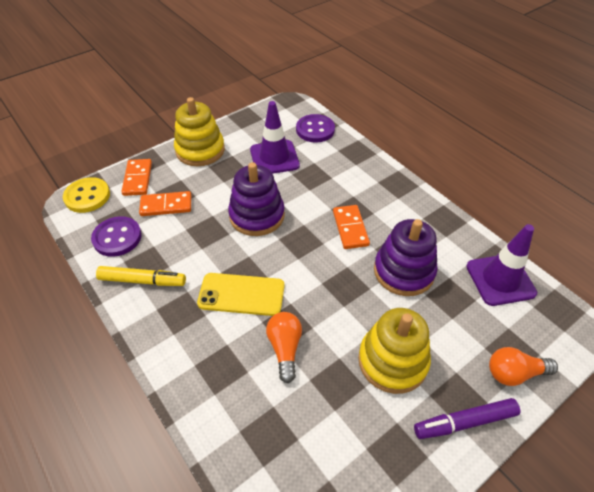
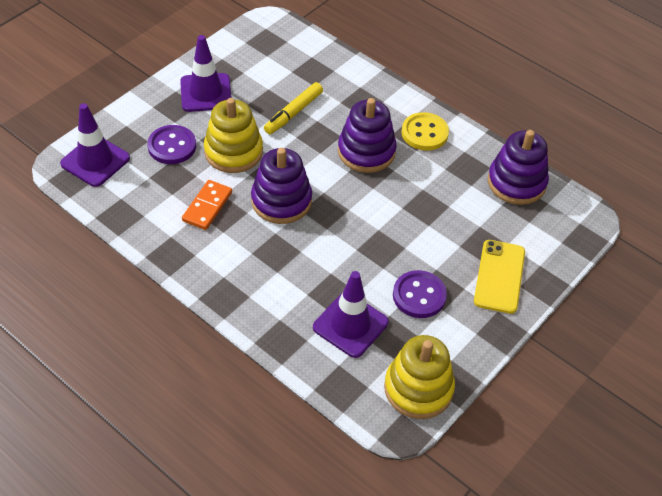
orange domino: [121,159,152,196] [139,191,191,216] [333,205,370,249] = 3 -> [182,180,232,230] = 1
orange light bulb: [266,312,302,383] [489,347,558,386] = 2 -> none = 0
purple marker: [414,398,520,439] = 1 -> none = 0
purple stacking toy: [228,162,285,236] [374,219,438,296] = 2 -> [251,148,312,224] [338,98,397,173] [488,130,549,205] = 3
purple traffic cone: [250,101,300,174] [466,224,537,306] = 2 -> [60,103,130,187] [180,35,232,112] [313,271,389,358] = 3

